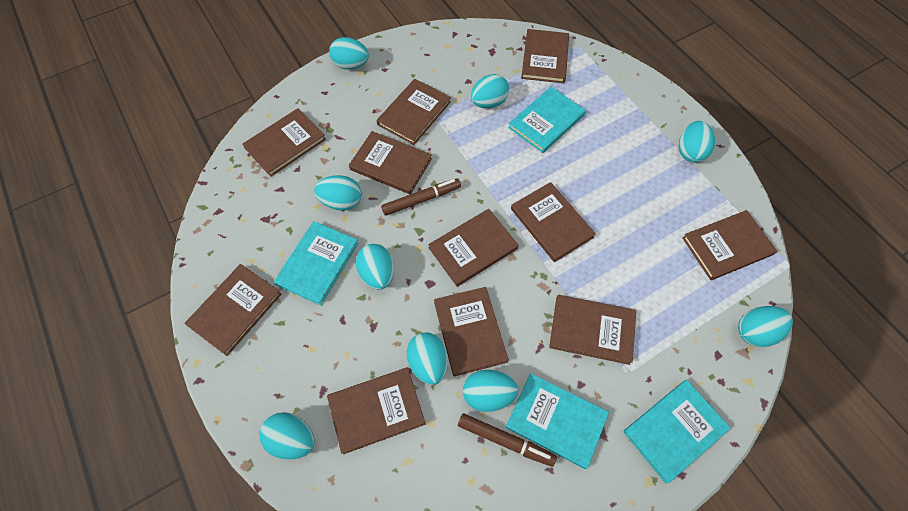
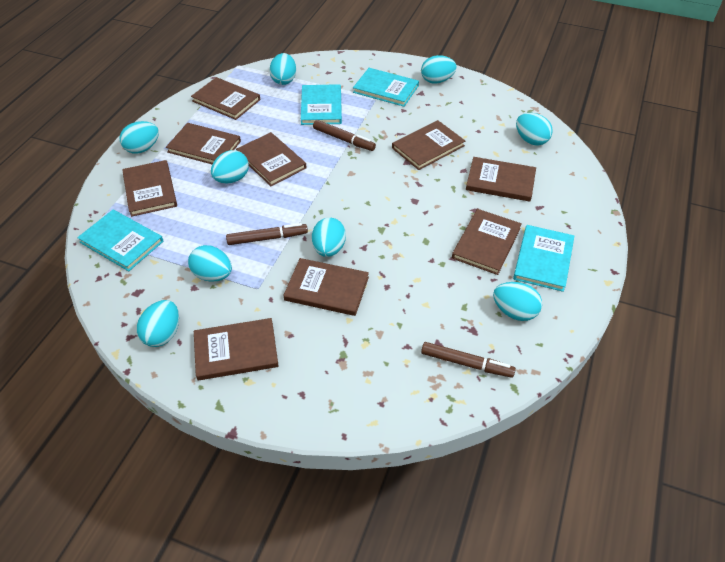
brown book: [184,264,282,356] [242,108,326,177] [327,368,426,454] [349,131,432,194] [377,79,451,145] [428,209,518,287] [434,287,509,376] [511,182,596,262] [521,29,569,83] [549,295,636,365] [682,210,777,280] = 11 -> [122,160,177,217] [166,123,241,164] [191,77,260,120] [194,318,279,380] [236,132,307,186] [283,258,369,316] [392,120,465,170] [452,209,522,275] [466,157,536,202] = 9
brown marker: [381,178,461,216] [458,414,557,467] = 2 -> [226,223,308,245] [313,120,376,151] [421,342,516,378] = 3

